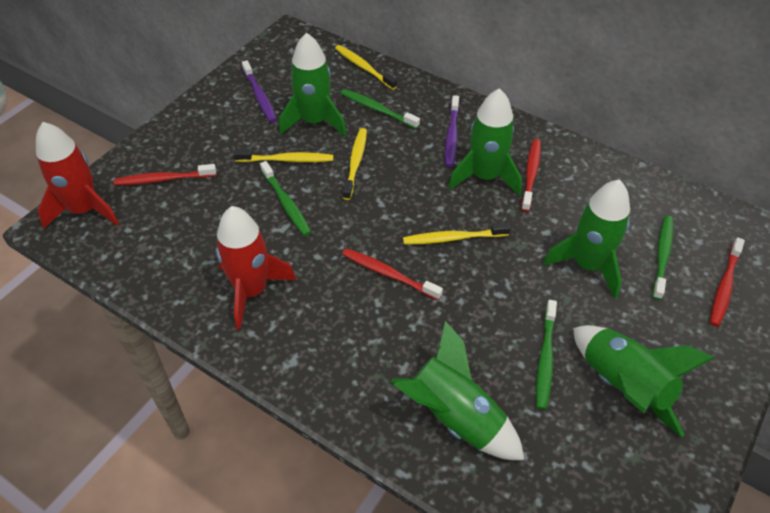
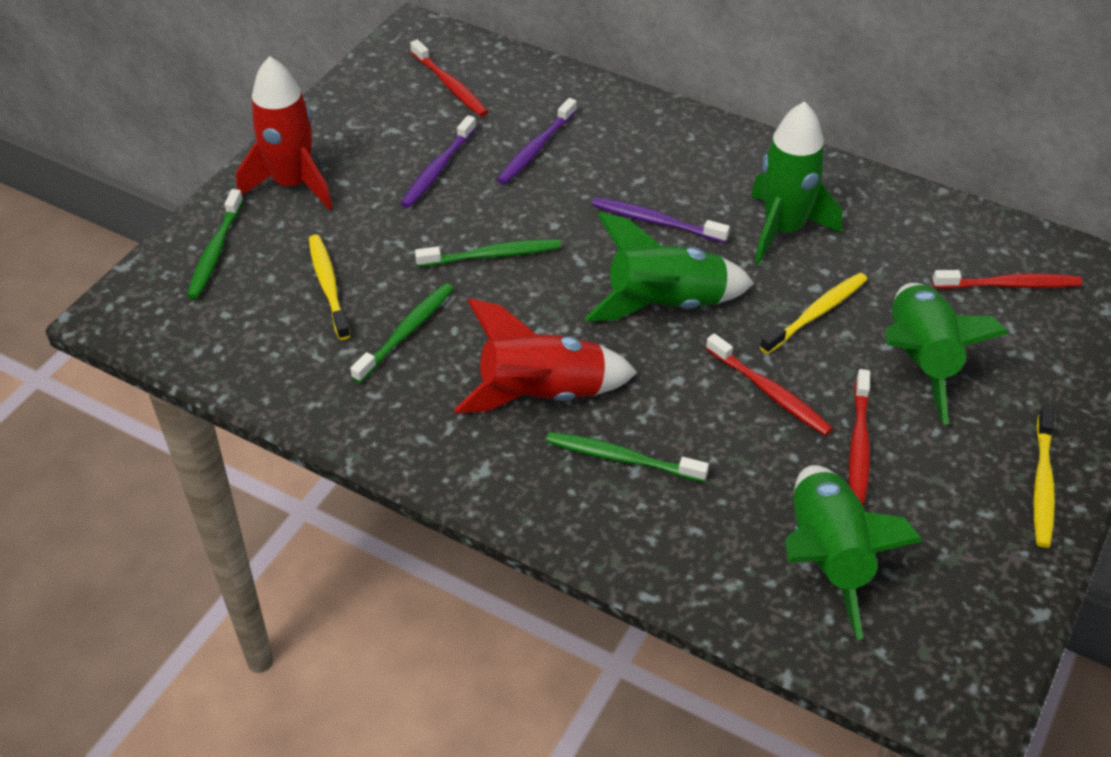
green rocket: [279,33,347,137] [391,321,524,460] [449,88,522,196] [543,180,630,299] [573,325,715,437] = 5 -> [585,212,754,321] [751,101,842,264] [785,465,923,640] [884,283,1008,425] = 4
purple toothbrush: [242,60,277,122] [445,95,459,167] = 2 -> [400,115,476,208] [497,98,577,184] [592,197,730,243] = 3
yellow toothbrush: [234,149,333,162] [335,45,397,90] [343,128,367,200] [403,223,511,245] = 4 -> [309,234,350,340] [760,273,867,354] [1033,406,1055,548] = 3

